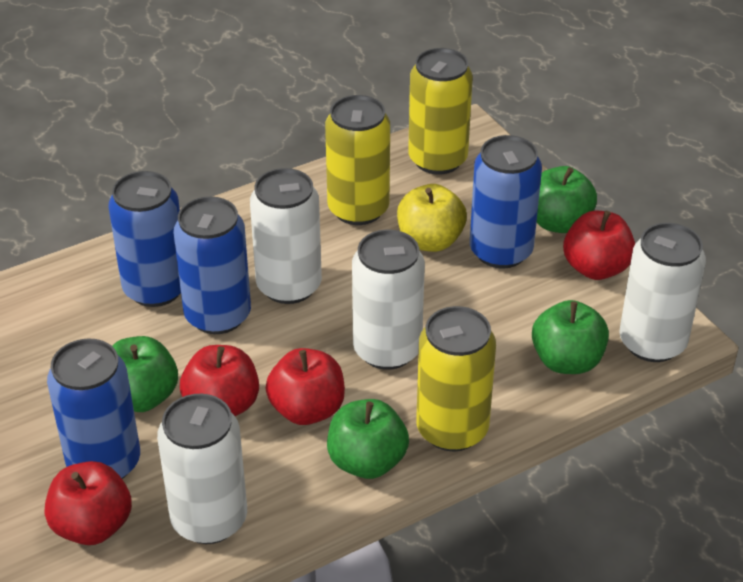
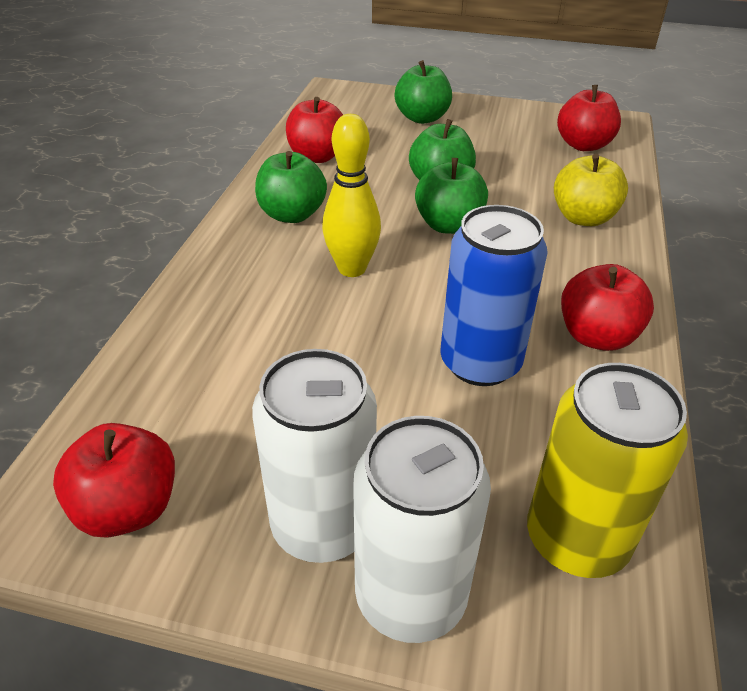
blue can: [47,338,140,479] [109,171,181,307] [174,196,251,334] [470,135,542,269] = 4 -> [440,205,548,386] = 1
white can: [157,394,247,544] [250,168,322,304] [352,230,425,370] [619,223,706,362] = 4 -> [252,349,377,563] [353,416,491,643] = 2
yellow bowling pin: none = 0 -> [322,114,381,277] = 1
yellow can: [325,95,390,225] [408,48,473,174] [416,306,496,451] = 3 -> [527,363,688,578] = 1

